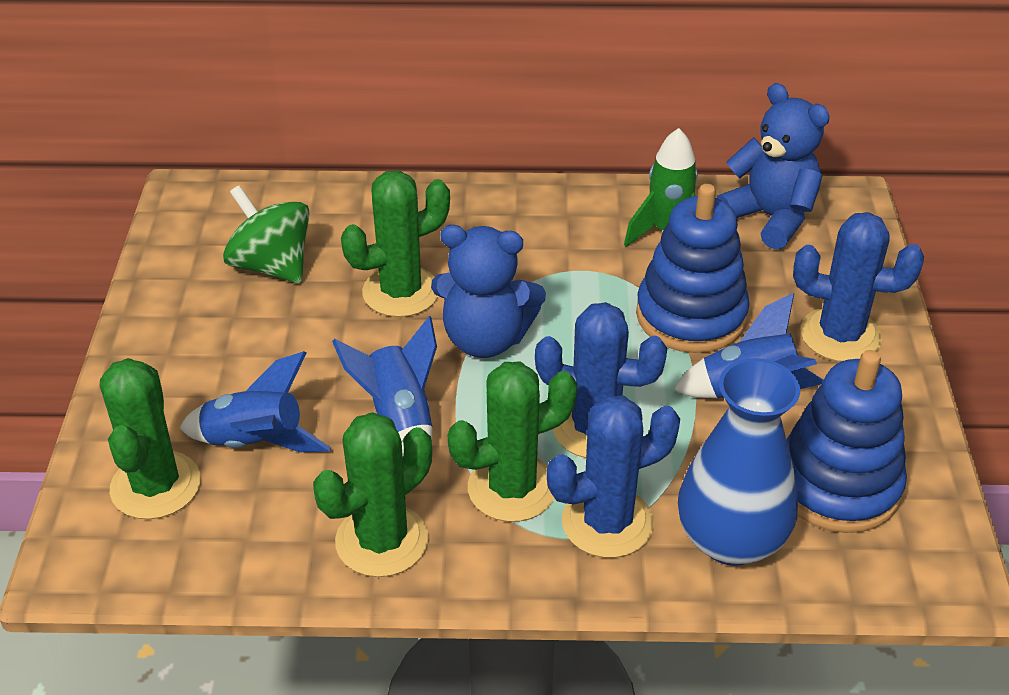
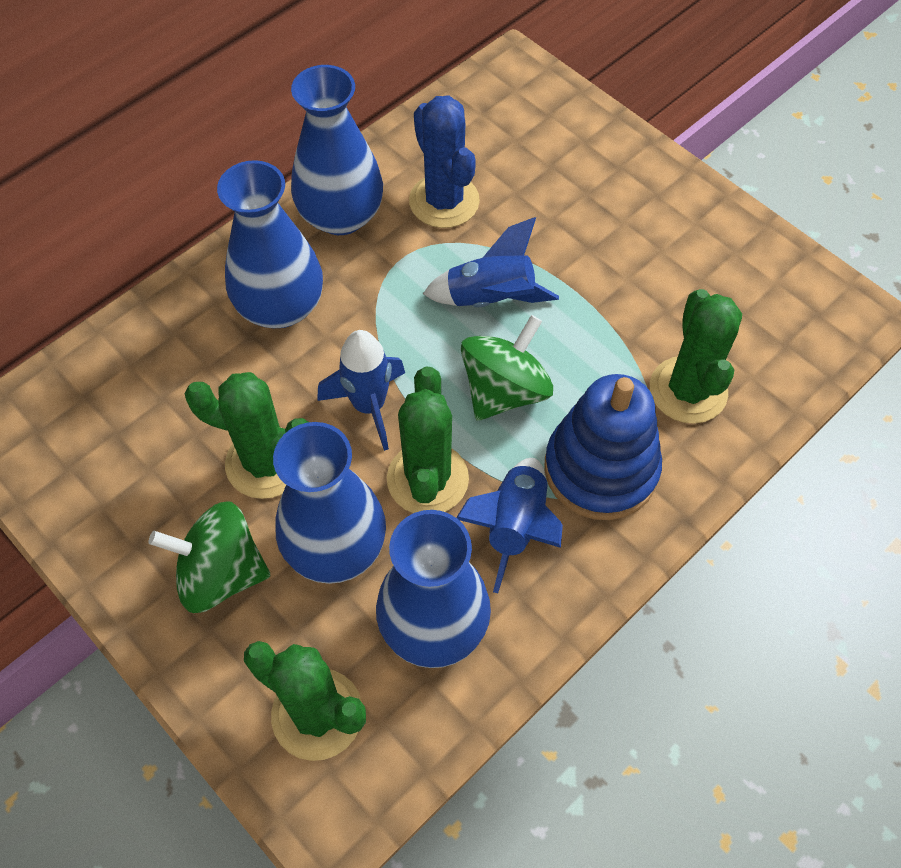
blue cactus: [535,302,667,458] [547,395,680,558] [793,212,924,362] = 3 -> [409,95,480,228] = 1
blue stacking toy: [636,184,750,353] [786,350,907,533] = 2 -> [545,374,662,520] = 1
blue teddy bear: [431,225,546,358] [717,83,830,250] = 2 -> none = 0
blue vase: [678,358,800,566] = 1 -> [217,160,323,328] [273,422,386,584] [291,65,383,235] [376,510,491,668] = 4
green rocket: [624,128,698,247] = 1 -> none = 0
green spinning top: [223,185,310,283] = 1 -> [149,501,270,613] [461,315,553,421] = 2

